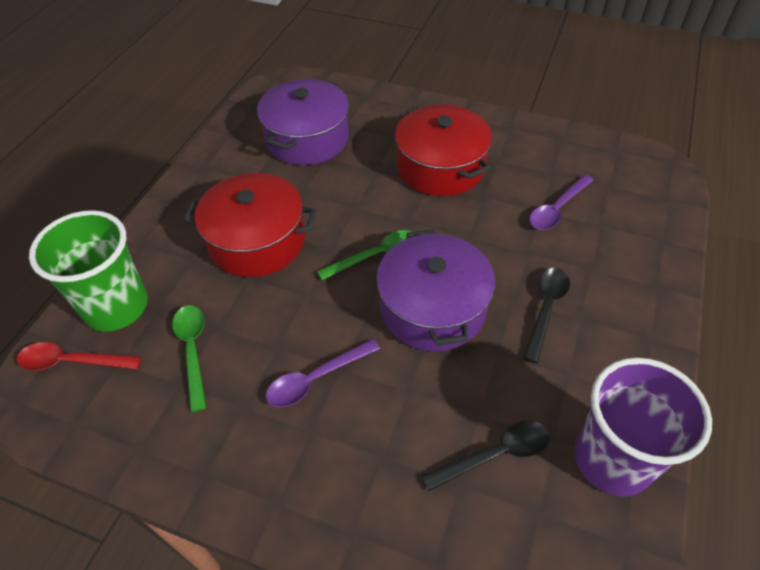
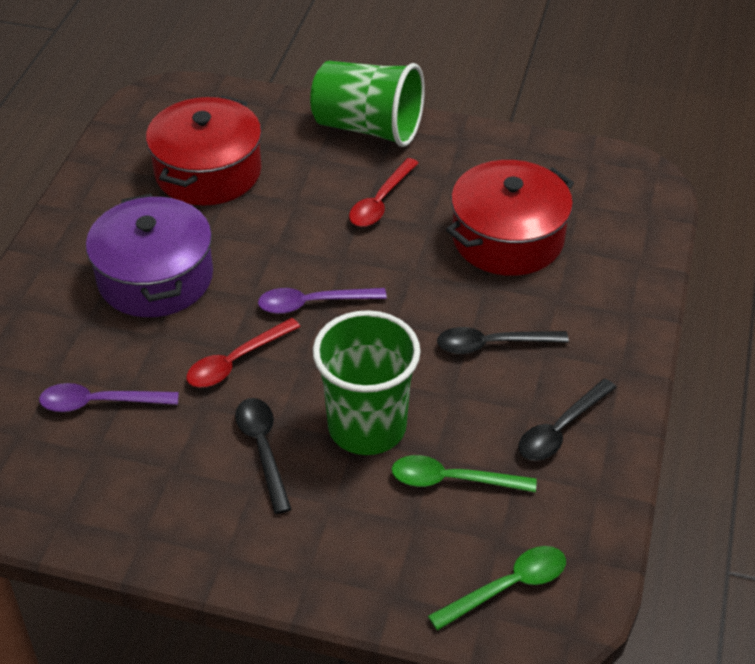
black spoon: [422,421,549,491] [523,268,570,363] = 2 -> [235,398,292,514] [437,327,569,354] [518,379,617,461] = 3
green cup: [29,210,148,332] = 1 -> [310,61,425,147] [313,310,421,455] = 2
purple cup: [574,357,712,497] = 1 -> none = 0
purple pot: [257,79,349,165] [376,229,495,352] = 2 -> [86,194,213,317] = 1
red spoon: [16,342,141,371] = 1 -> [187,318,301,388] [349,158,418,227] = 2

